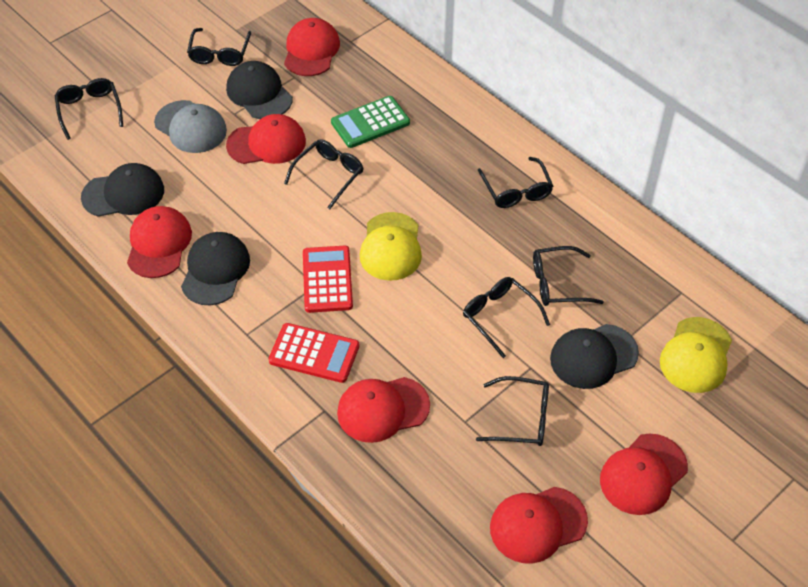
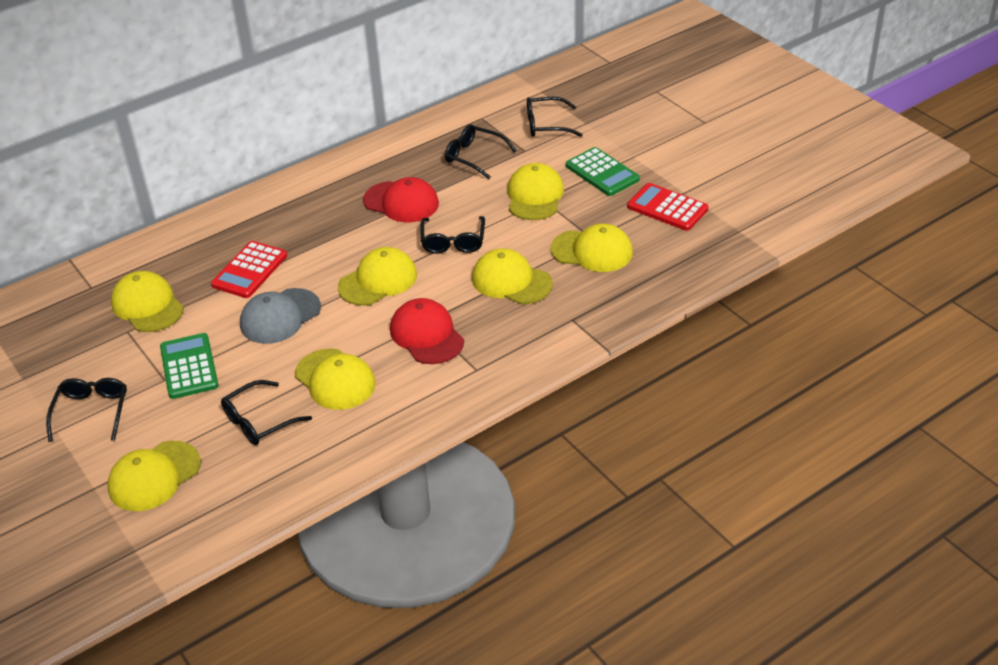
black cap: [81,163,164,217] [181,232,250,305] [226,61,293,119] [550,324,639,389] = 4 -> none = 0
black glasses: [55,78,123,140] [187,28,251,66] [284,139,363,209] [463,277,550,358] [476,376,549,446] [478,157,553,208] [533,246,604,306] = 7 -> [46,378,127,442] [221,380,312,445] [420,216,485,254] [445,124,517,179] [527,97,583,137] = 5
green calculator: [331,96,410,148] = 1 -> [160,333,219,399] [566,147,640,196] = 2
red cap: [127,206,192,278] [226,114,306,164] [284,18,340,76] [337,377,430,443] [490,487,588,563] [600,434,688,515] = 6 -> [363,177,439,222] [390,298,464,364] = 2
yellow cap: [360,212,422,281] [660,317,732,393] = 2 -> [107,441,201,511] [111,271,184,332] [295,349,376,410] [338,247,417,306] [472,248,553,304] [507,163,564,220] [551,224,633,272] = 7

